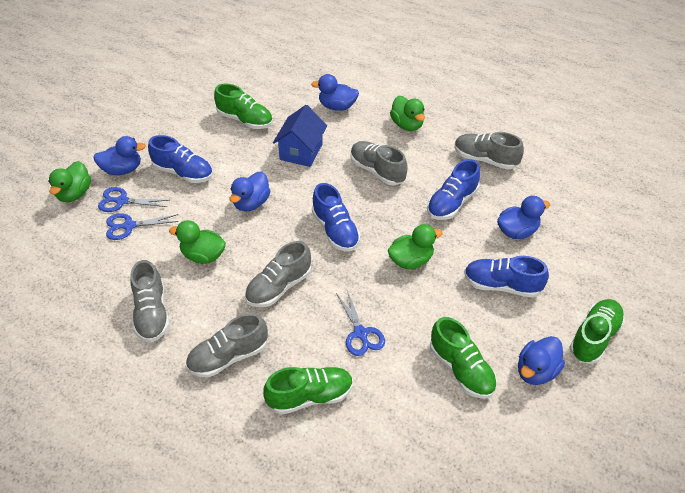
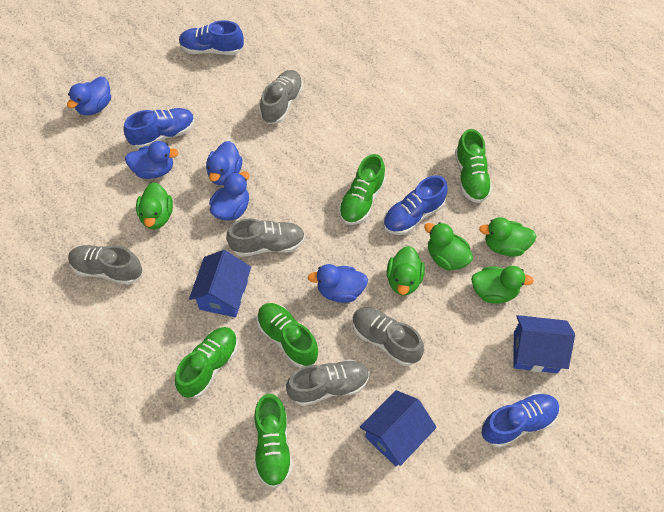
blue house: [273,105,327,167] = 1 -> [189,250,251,318] [360,390,437,466] [513,315,575,373] = 3
blue scissors: [98,187,169,212] [106,213,179,240] [336,290,385,356] = 3 -> none = 0
green duck: [49,161,91,202] [169,220,226,264] [388,224,443,269] [390,96,425,131] = 4 -> [136,182,173,229] [387,246,425,295] [424,222,473,270] [471,266,534,304] [479,217,537,257] = 5
green shoe: [214,83,273,129] [263,367,353,415] [430,317,497,399] [569,299,625,364] = 4 -> [175,327,238,398] [254,394,292,488] [257,303,318,368] [339,154,386,225] [455,129,493,203] = 5

